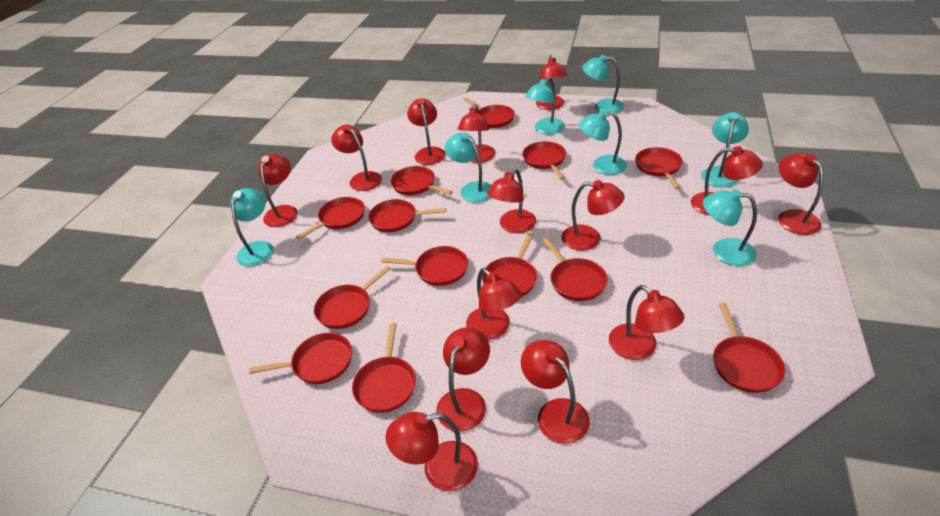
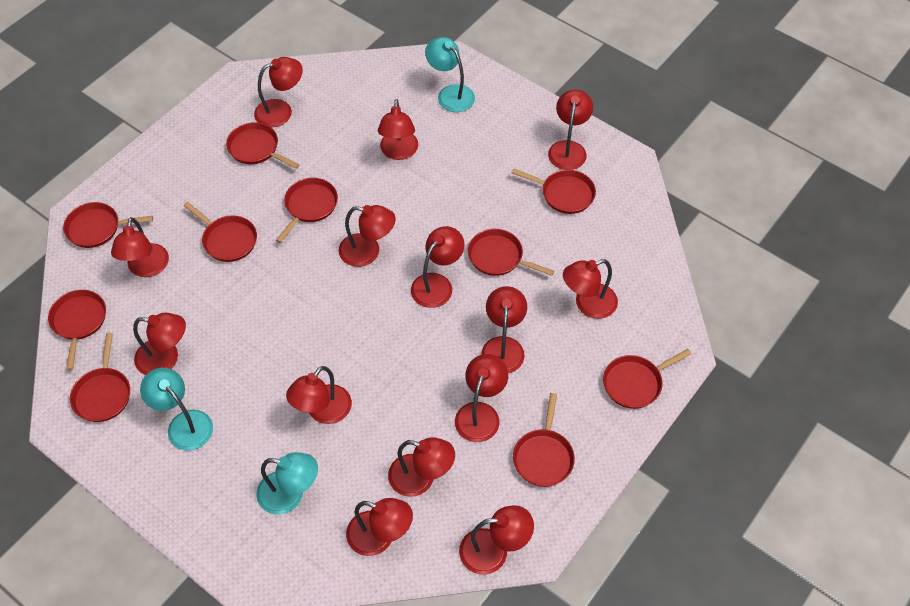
red pan: [249,333,352,384] [296,197,365,240] [314,265,391,329] [352,323,416,413] [368,199,446,232] [381,246,468,286] [390,166,453,195] [463,97,515,128] [482,233,537,297] [522,141,566,180] [542,238,608,301] [635,147,683,189] [713,303,785,393] = 13 -> [48,290,106,370] [63,202,153,248] [70,333,130,422] [183,202,257,262] [226,122,299,169] [276,178,338,243] [468,229,554,276] [511,168,596,214] [513,393,575,487] [603,349,691,409] = 10
turquoise lamp: [230,188,274,266] [445,133,492,202] [525,77,565,134] [579,110,627,175] [582,55,625,113] [701,112,749,188] [703,189,757,266] = 7 -> [140,368,213,451] [256,452,318,515] [425,37,475,112] = 3

